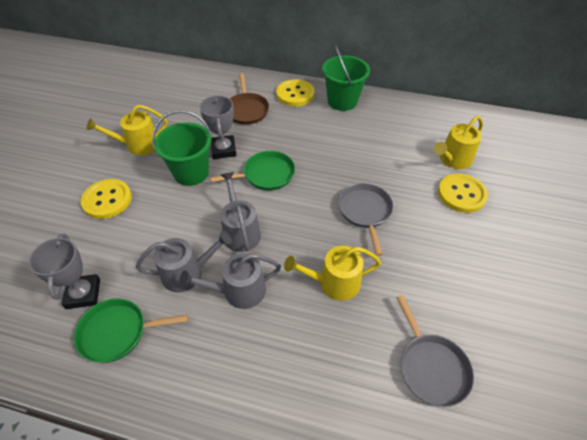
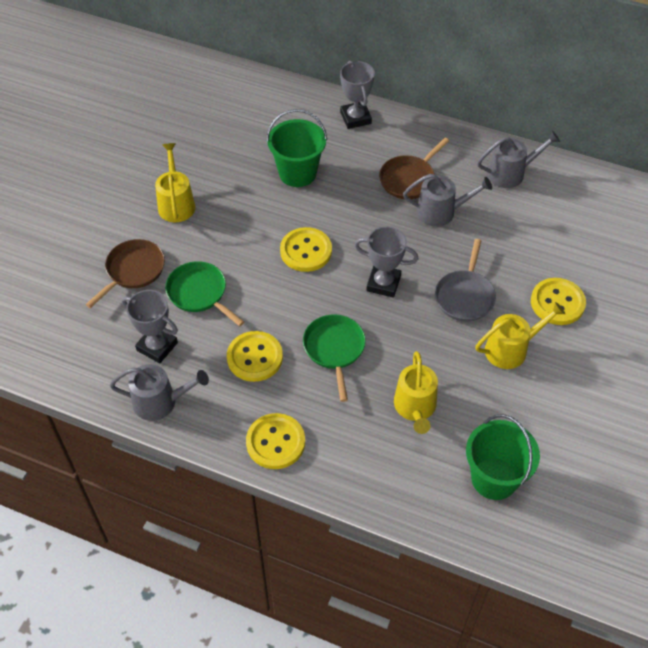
brown pan: [229,73,269,125] = 1 -> [85,239,165,308] [379,138,449,199] = 2
grey pan: [338,183,393,256] [396,295,474,407] = 2 -> [435,239,496,322] = 1
grey trophy: [29,234,100,309] [199,95,236,159] = 2 -> [122,290,178,363] [340,61,375,129] [355,226,418,298] = 3
yellow button: [81,179,132,219] [276,79,315,107] [438,174,488,213] = 3 -> [227,331,283,382] [246,413,305,469] [280,227,332,272] [531,278,586,325] = 4

